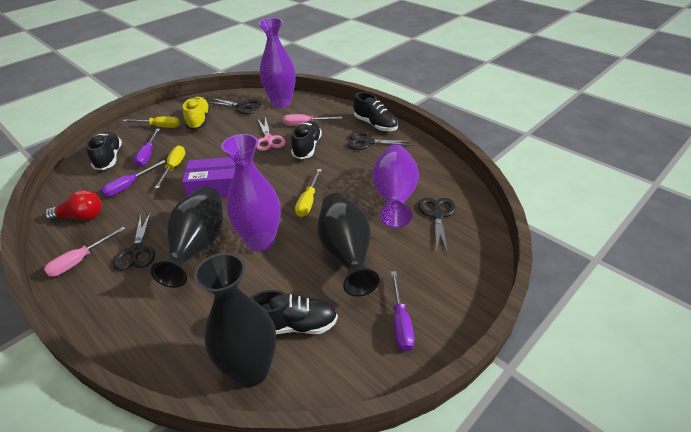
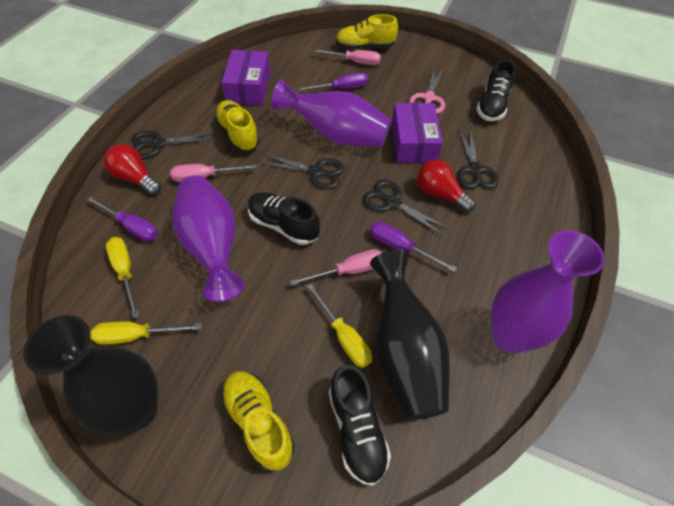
black shoe: [86,132,122,170] [250,290,338,334] [291,121,322,159] [354,92,398,131] = 4 -> [248,192,320,245] [329,365,391,486] [476,60,516,121] = 3
black vase: [151,187,223,288] [194,253,276,387] [317,193,380,297] = 3 -> [23,315,158,434] [370,250,450,420] = 2
pink screwdriver: [44,227,126,277] [283,114,342,126] = 2 -> [170,164,257,182] [290,249,382,286] [313,49,381,65] = 3
purple box: [182,157,235,198] = 1 -> [221,50,270,105] [392,103,443,163] = 2
red light bulb: [45,190,102,221] = 1 -> [104,144,161,195] [417,160,476,212] = 2
yellow shoe: [183,97,210,130] = 1 -> [214,100,260,152] [221,371,295,471] [336,14,398,50] = 3

